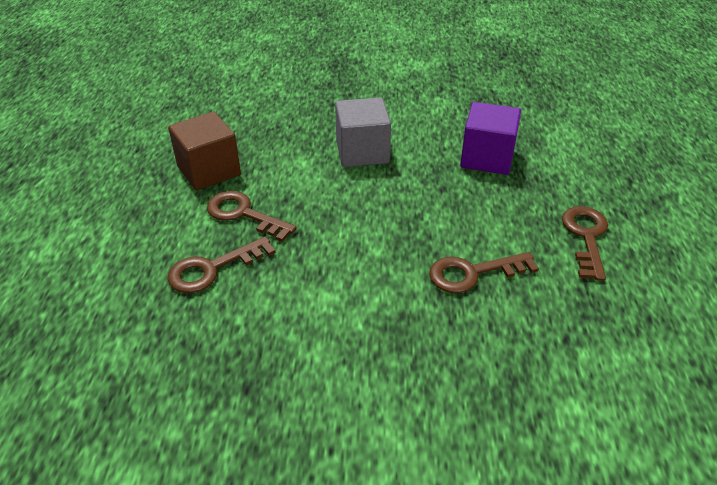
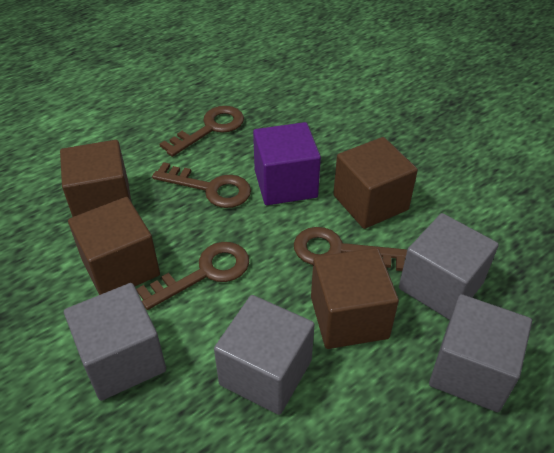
brown cube: [168,112,241,191] = 1 -> [60,140,131,217] [68,197,160,295] [311,248,399,349] [333,137,418,229] = 4
grey cube: [335,97,391,167] = 1 -> [64,283,166,401] [214,295,315,415] [399,213,499,320] [429,294,532,412] = 4

